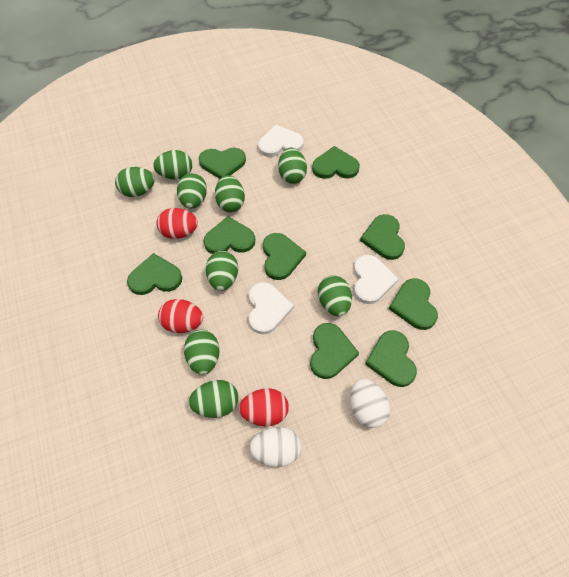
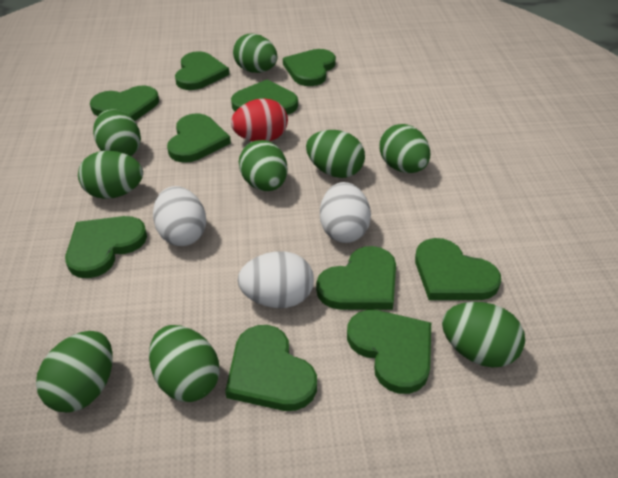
green heart: [127,253,182,295] [199,148,246,179] [203,216,255,254] [263,233,306,280] [310,323,359,379] [312,146,360,179] [360,214,405,260] [365,330,417,387] [389,278,438,330] = 9 -> [65,216,147,278] [90,86,159,121] [167,113,231,163] [175,51,230,90] [225,325,317,411] [231,79,298,115] [283,49,336,86] [316,246,396,310] [347,310,431,394] [415,238,501,300] = 10
red egg: [156,208,198,239] [158,299,203,333] [239,388,289,426] = 3 -> [231,98,288,142] = 1
white egg: [249,427,301,467] [350,379,390,428] = 2 -> [153,186,206,246] [238,251,314,308] [320,182,371,243] = 3
white heart: [249,282,294,334] [258,125,304,157] [354,255,398,304] = 3 -> none = 0

